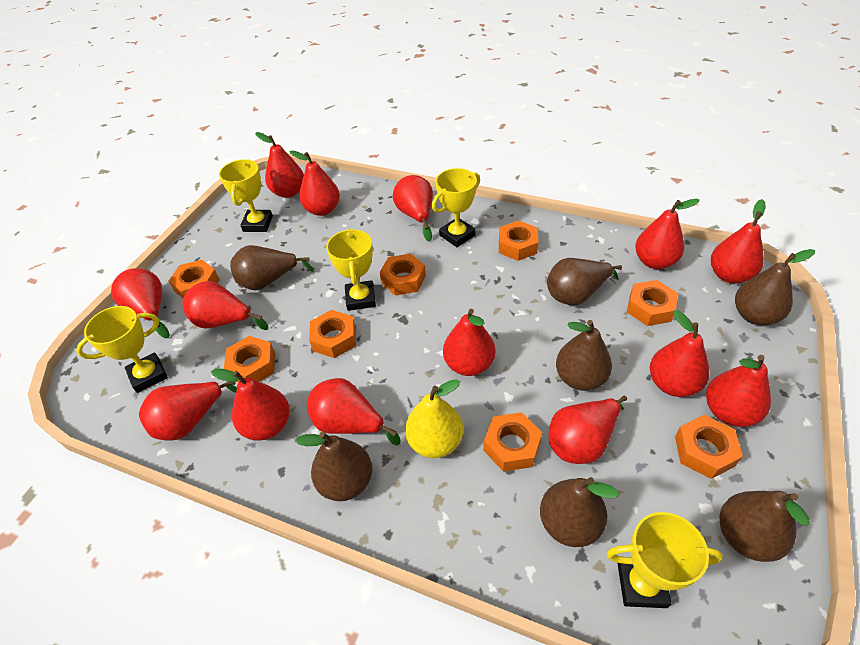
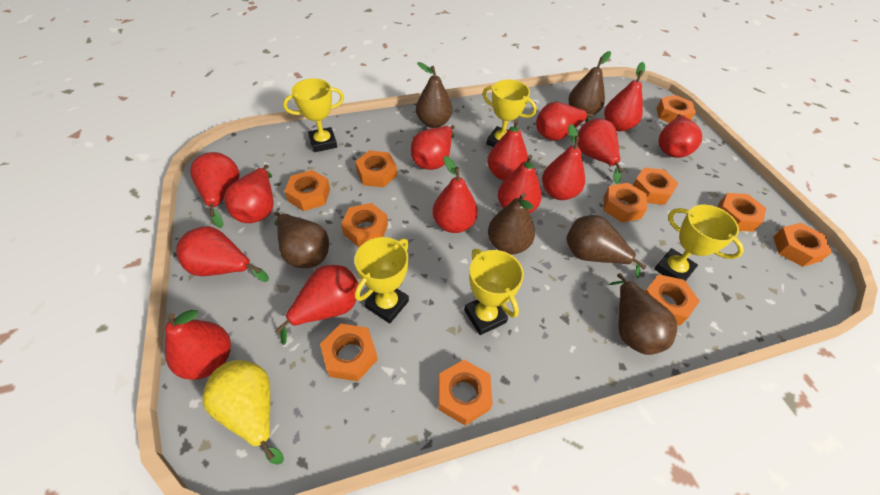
brown pear: [230,245,314,290] [295,432,372,501] [540,477,619,547] [547,258,622,305] [556,320,612,391] [720,491,810,562] [735,249,815,325] = 7 -> [274,211,329,268] [416,62,452,128] [488,193,535,254] [566,215,647,278] [568,51,611,117] [609,273,677,355] = 6
orange nut: [169,260,220,298] [224,336,275,382] [309,310,356,358] [379,254,426,295] [483,412,542,471] [499,220,539,261] [627,280,678,326] [675,415,743,479] = 8 -> [285,170,330,211] [320,324,378,381] [341,203,388,247] [355,151,397,187] [438,360,493,425] [603,183,647,223] [633,167,679,205] [645,274,700,326] [656,95,696,123] [718,193,766,232] [773,223,832,267] = 11

